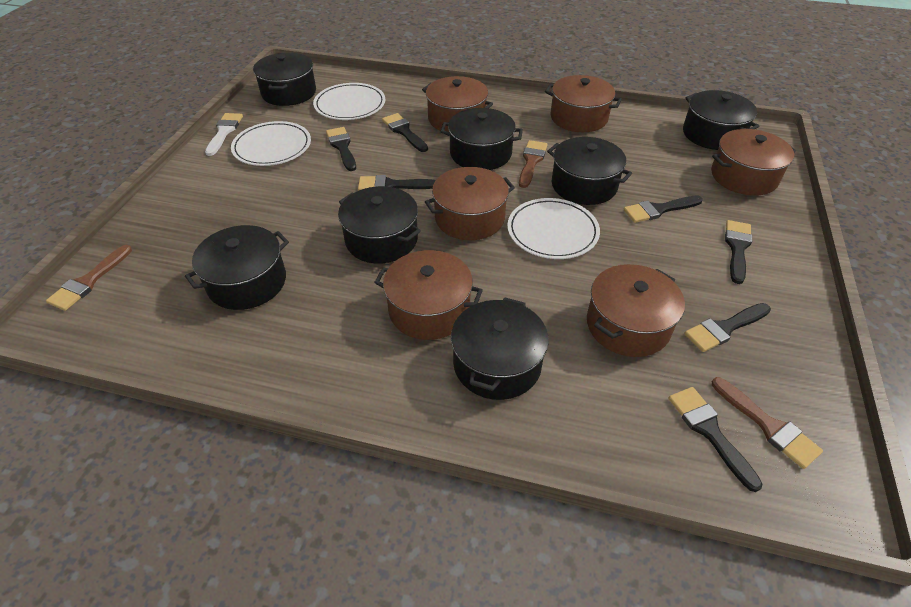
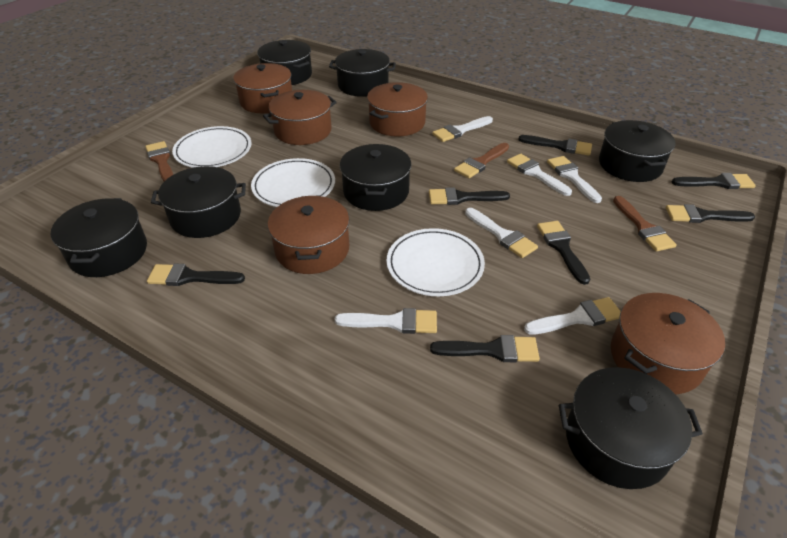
brown pot: [374,250,483,340] [422,76,493,132] [425,167,515,240] [545,75,622,132] [587,264,685,357] [711,129,796,196] = 6 -> [233,63,292,113] [263,90,337,145] [268,195,350,274] [367,82,428,137] [611,293,725,395] = 5
white brush: [205,113,243,156] = 1 -> [335,308,437,334] [432,116,493,142] [465,208,538,258] [507,154,572,196] [524,297,621,335] [547,156,602,203] = 6

